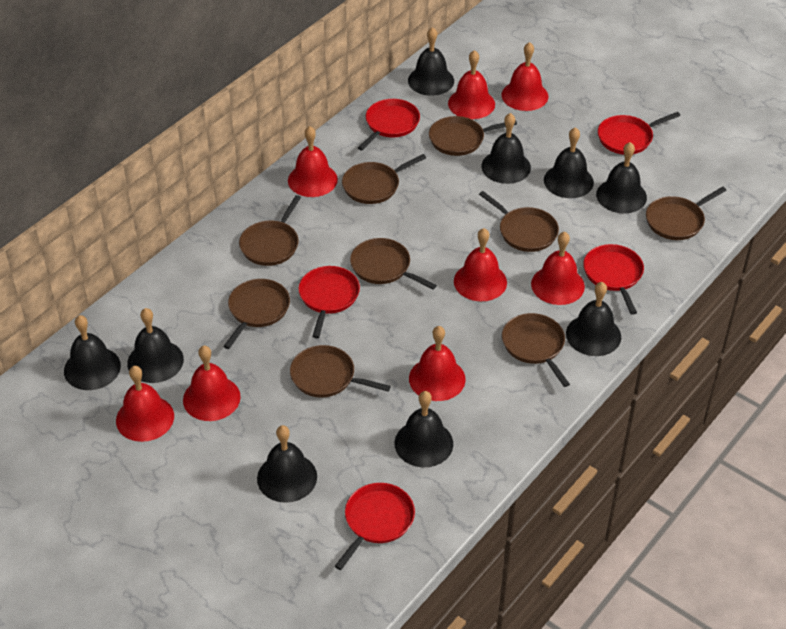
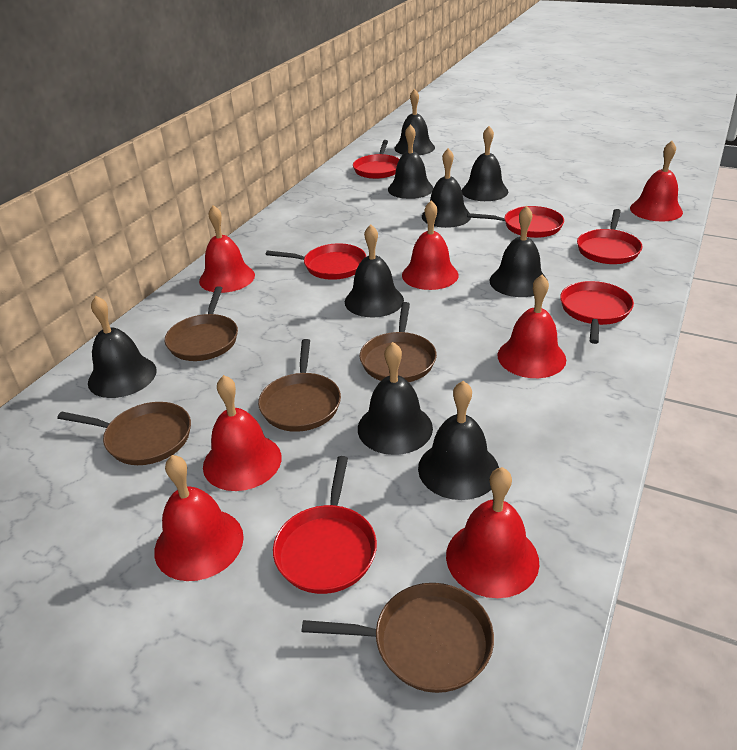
brown pan: [223,279,290,349] [239,195,301,266] [290,345,391,398] [342,154,426,204] [350,238,437,290] [429,116,517,156] [479,191,559,252] [502,313,570,387] [646,187,727,240] = 9 -> [57,402,191,465] [165,286,238,361] [258,339,341,432] [302,583,494,693] [360,302,437,382] = 5
red bell: [116,366,174,442] [183,346,241,421] [288,126,338,197] [409,326,466,401] [448,50,495,119] [454,228,507,301] [501,42,548,111] [531,231,585,305] = 8 -> [154,455,244,581] [199,205,255,293] [203,375,282,491] [402,201,459,290] [446,467,539,598] [498,275,566,378] [630,141,683,222] = 7
red pan: [298,266,360,338] [335,483,415,570] [358,99,420,151] [583,244,644,315] [598,112,681,155] = 5 -> [266,243,366,280] [273,456,377,594] [353,140,400,179] [468,206,564,238] [560,281,634,344] [577,209,642,264] = 6

